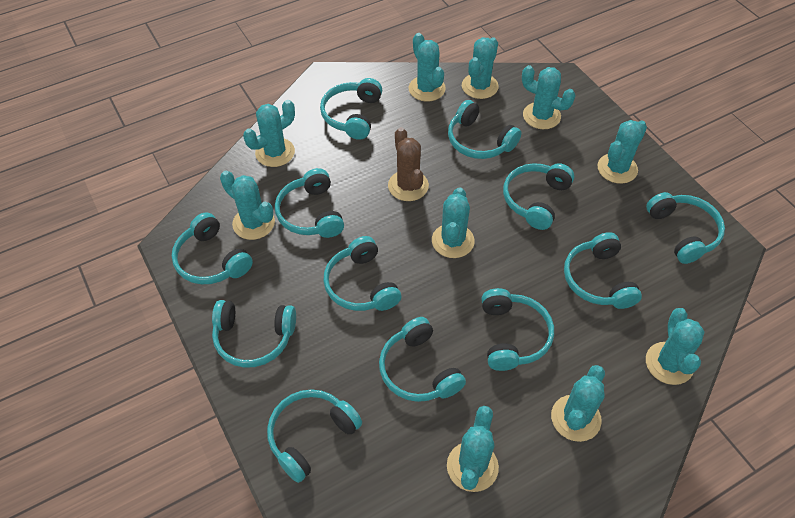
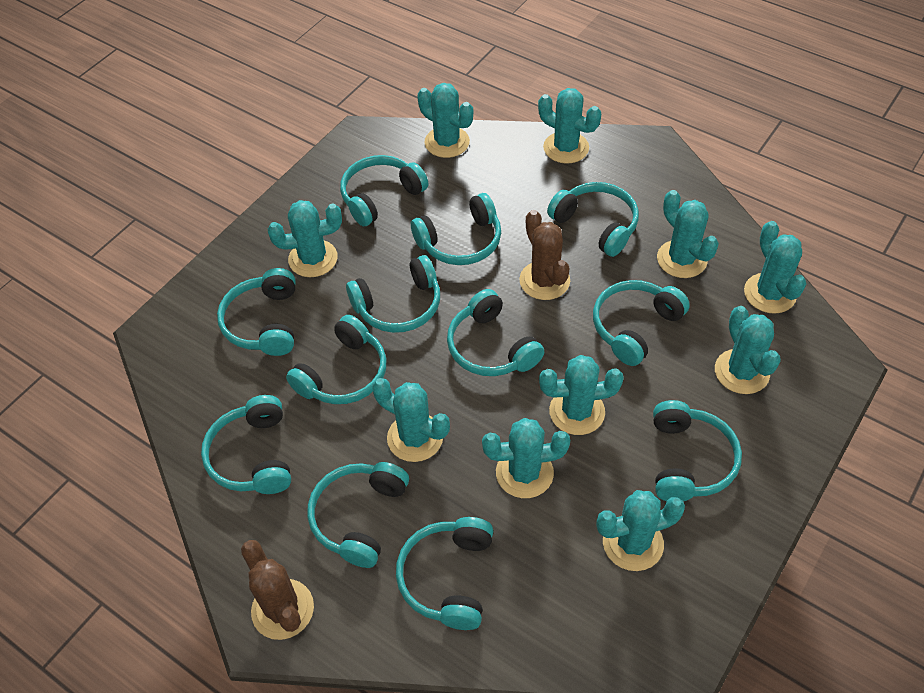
brown cactus: [388,127,429,201] = 1 -> [241,540,314,640] [519,210,570,300] = 2

